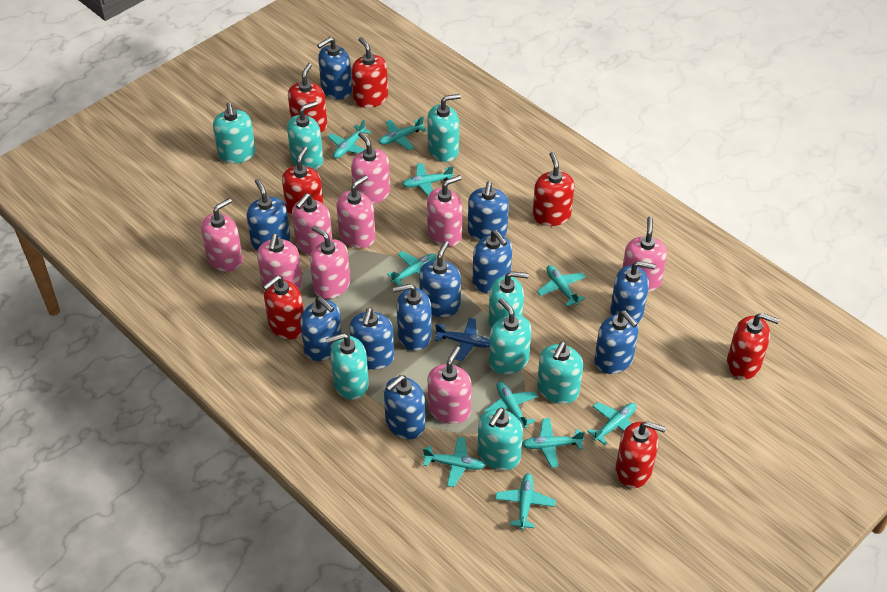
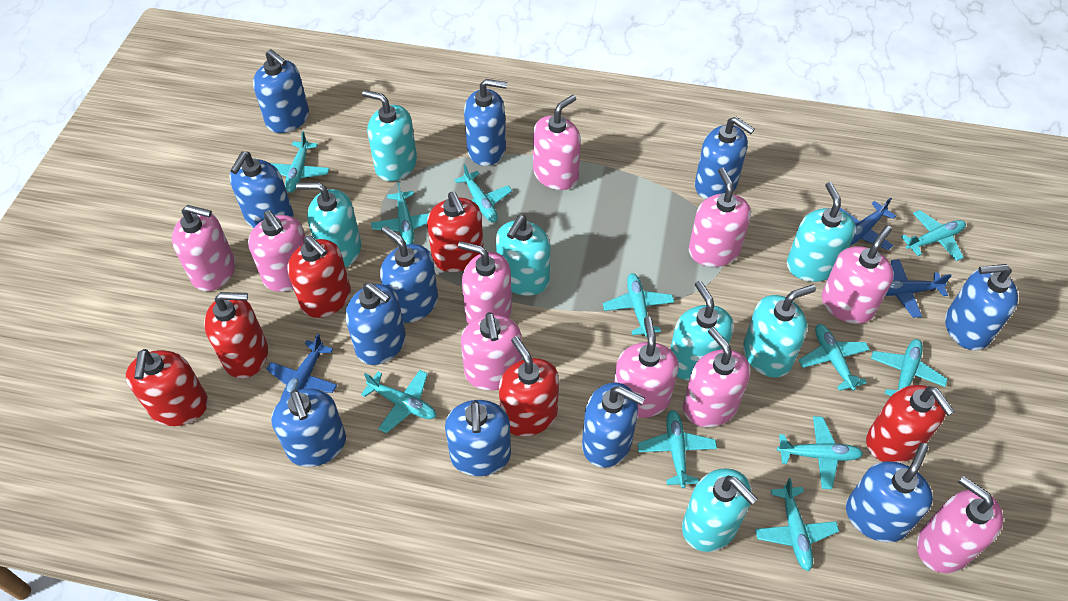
blue plane: [435,318,490,361] = 1 -> [266,333,337,401] [839,197,896,250] [885,259,952,318] = 3
pink soap dispenser: [201,198,243,272] [257,234,302,289] [292,193,332,255] [310,226,350,299] [336,175,375,248] [351,132,390,204] [427,175,463,247] [428,346,472,424] [622,217,667,292] = 9 -> [172,205,235,291] [248,210,306,292] [458,241,512,324] [461,312,522,391] [533,95,581,190] [614,316,679,418] [683,327,750,427] [689,168,751,267] [821,225,894,324] [917,476,1003,573] = 10
red soap dispenser: [263,275,304,340] [282,147,323,217] [288,63,327,132] [351,37,388,108] [533,152,574,226] [616,421,666,488] [727,313,779,379] = 7 -> [126,349,208,426] [204,292,268,379] [288,235,351,318] [427,192,484,272] [499,336,559,437] [866,385,955,463] = 6
turquoise plane: [328,120,371,159] [379,117,427,150] [387,251,436,286] [402,163,454,196] [423,437,485,487] [484,382,538,429] [495,473,556,530] [522,418,585,468] [537,265,585,307] [588,402,636,445] = 10 -> [270,131,330,193] [361,370,436,433] [371,182,429,245] [454,164,512,222] [603,273,674,337] [637,410,717,488] [755,478,839,571] [777,416,863,489] [798,324,870,391] [871,339,948,396] [901,210,966,261] = 11
turquoise soap dispenser: [213,102,256,163] [287,101,323,170] [326,333,369,400] [427,94,461,162] [477,408,523,470] [488,271,529,329] [489,298,532,374] [537,341,583,404] = 8 -> [296,182,361,268] [362,90,417,181] [496,215,550,296] [670,281,734,381] [682,468,758,552] [743,285,816,378] [787,182,856,282] = 7

